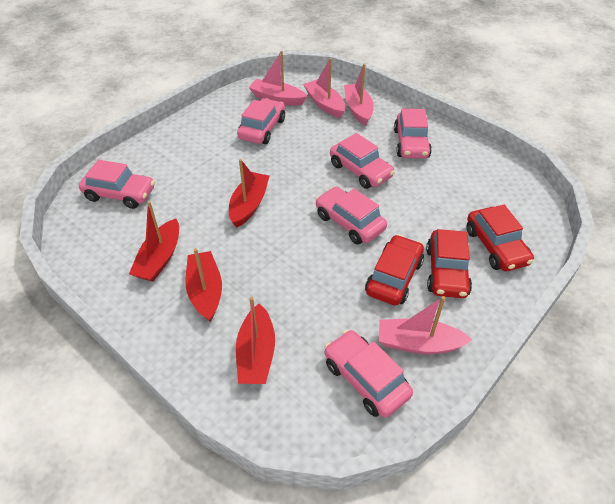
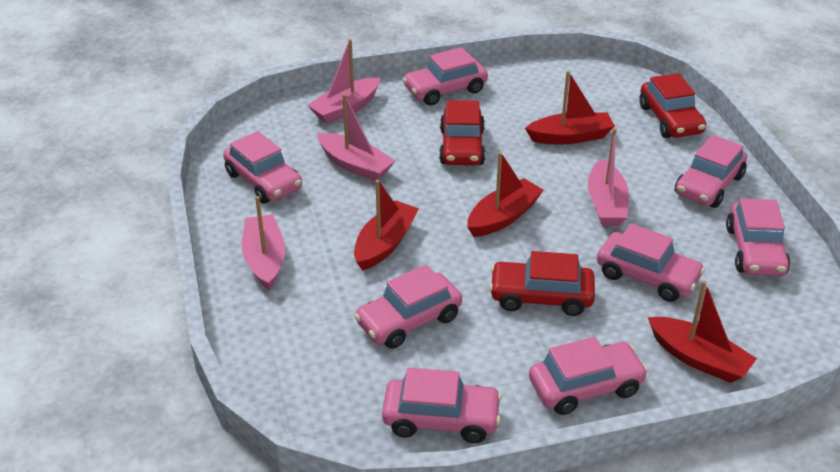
pink car: [79,160,155,209] [237,98,285,144] [315,187,387,244] [324,330,413,418] [330,133,395,189] [394,109,432,158] = 6 -> [223,131,302,204] [354,265,462,349] [382,368,502,443] [403,47,488,105] [529,337,648,415] [597,223,705,302] [675,135,747,208] [726,199,790,276] = 8

